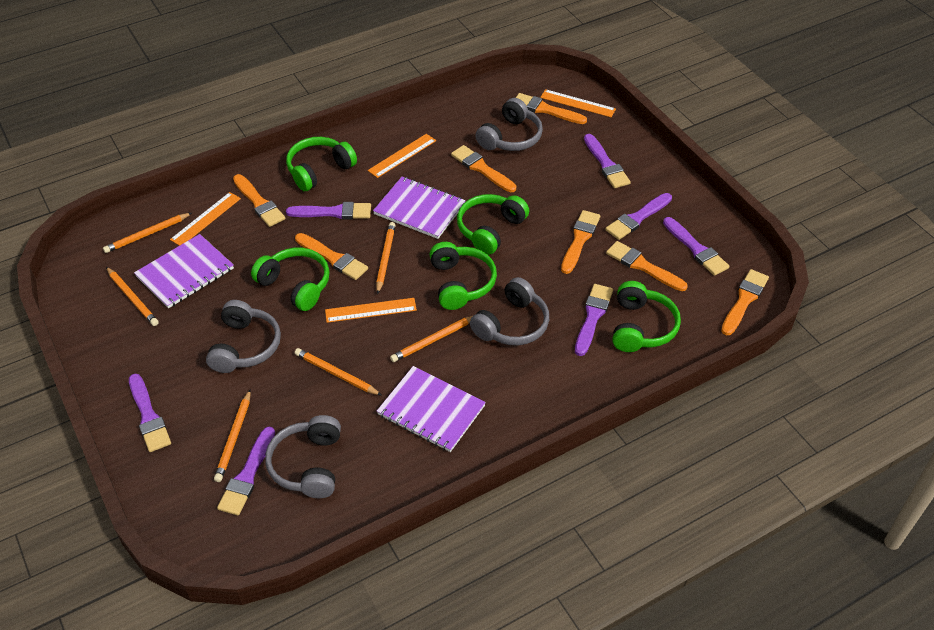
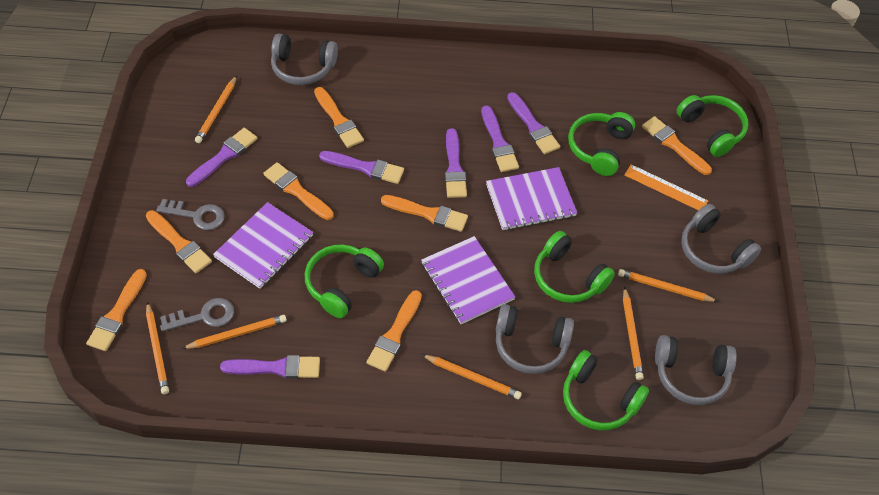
grey key: none = 0 -> [156,199,225,230] [160,298,234,332] = 2
orange ruler: [170,192,241,246] [325,298,417,323] [368,134,436,178] [540,89,616,117] = 4 -> [624,164,708,210] = 1
purple brush: [129,374,171,452] [217,427,275,515] [286,202,371,219] [575,284,613,356] [584,134,631,188] [606,193,672,240] [663,217,729,276] = 7 -> [186,128,257,187] [220,355,320,379] [319,151,404,184] [445,128,467,198] [481,105,519,172] [507,92,560,154] = 6

